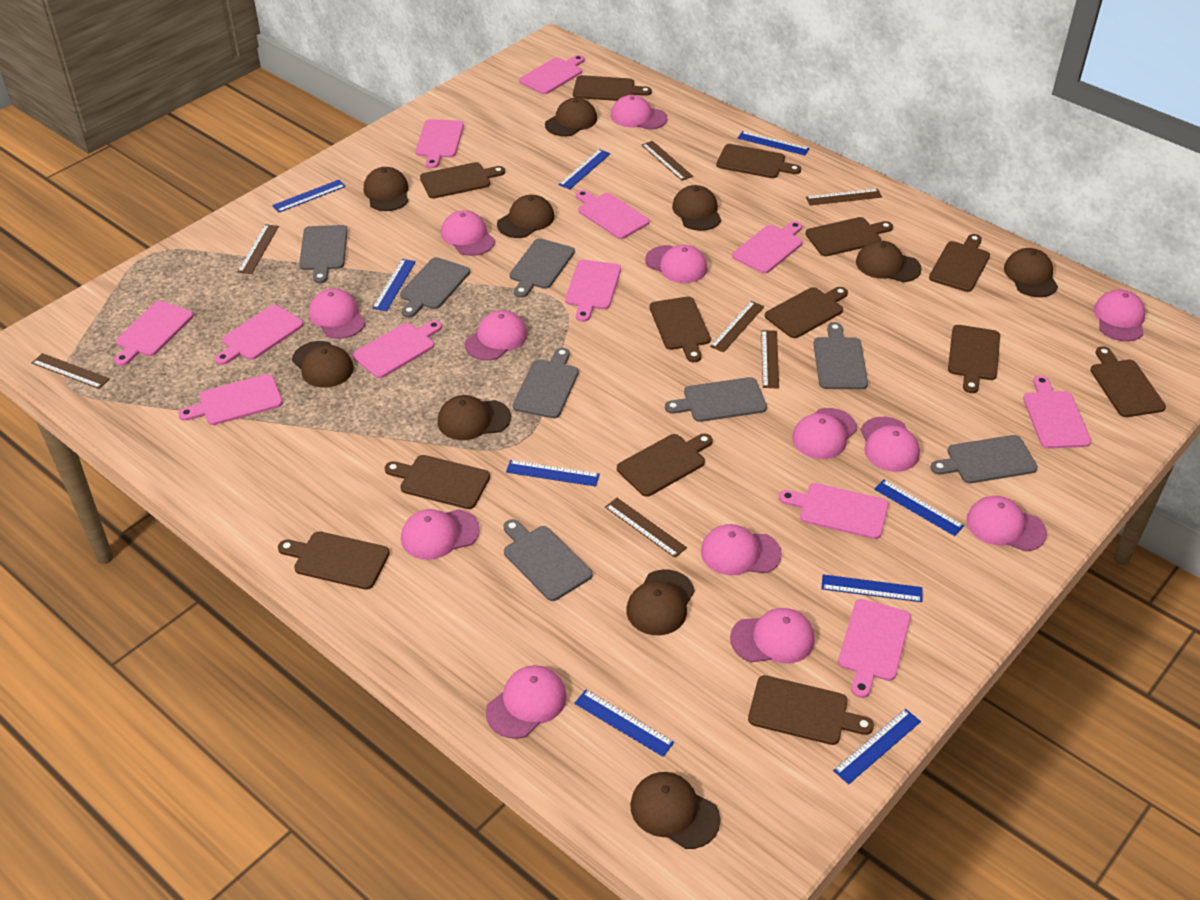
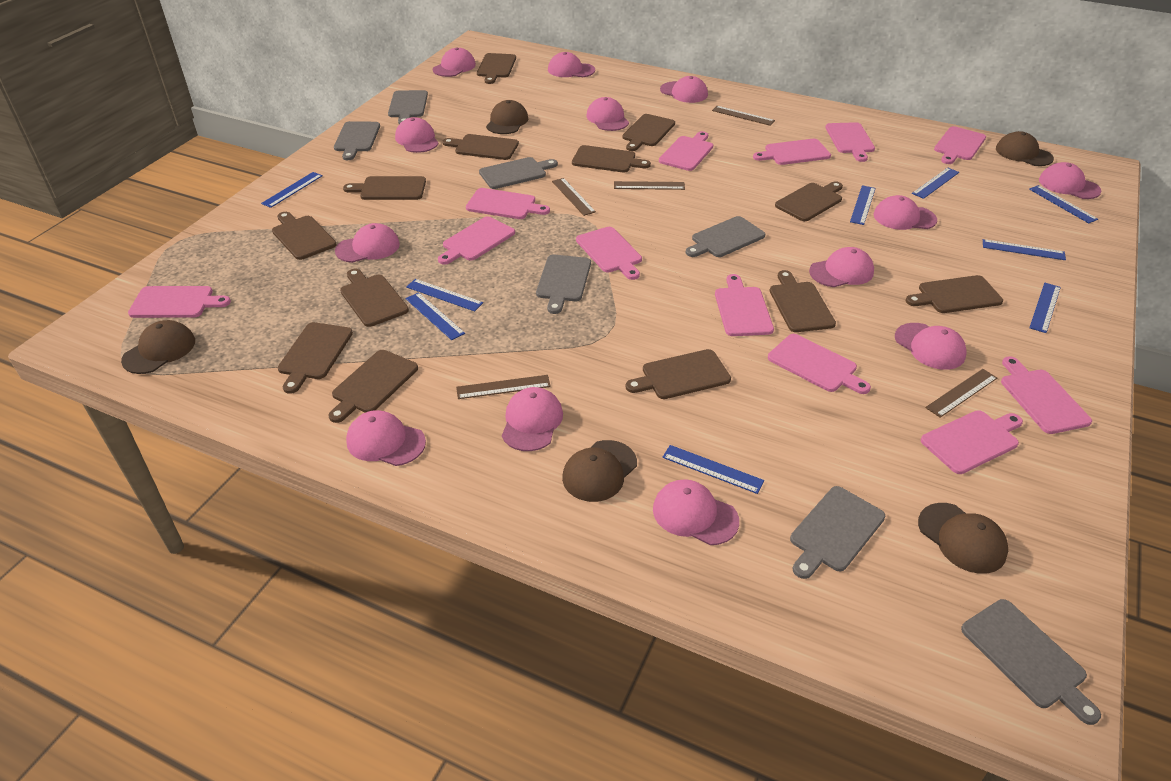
brown cap: [292,341,354,388] [364,167,409,211] [438,395,511,440] [497,195,555,238] [545,98,597,136] [626,569,695,635] [630,772,721,849] [672,185,721,231] [856,240,922,282] [1004,248,1058,297] = 10 -> [121,320,195,374] [486,100,528,134] [562,440,637,502] [918,503,1008,574] [996,131,1054,166] = 5
brown ruler: [32,353,110,389] [238,224,279,274] [605,498,687,558] [642,141,693,181] [710,301,764,352] [761,330,779,389] [806,189,882,206] = 7 -> [456,375,551,399] [552,178,596,216] [614,181,685,190] [712,106,775,126] [925,369,997,418] = 5
grey cutting board: [299,225,348,283] [400,257,470,318] [504,519,592,601] [510,238,575,298] [513,348,579,418] [665,377,767,422] [813,322,868,389] [930,435,1038,483] = 8 -> [334,121,380,160] [388,90,428,124] [479,157,558,189] [536,255,591,314] [686,216,765,257] [790,486,885,579] [961,599,1101,725] = 7

